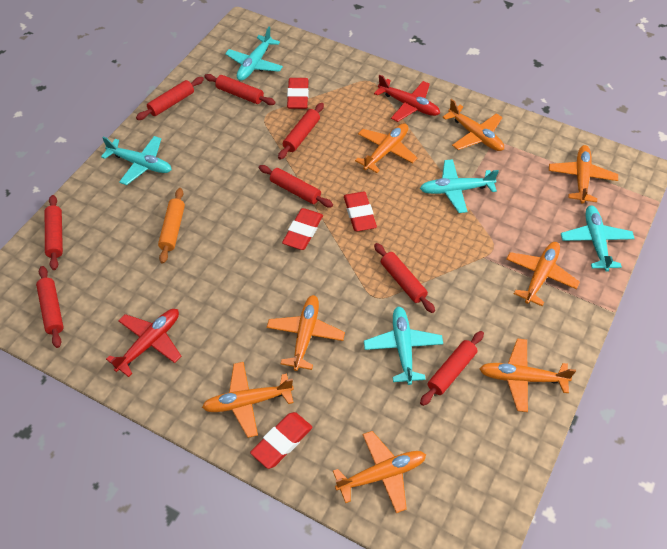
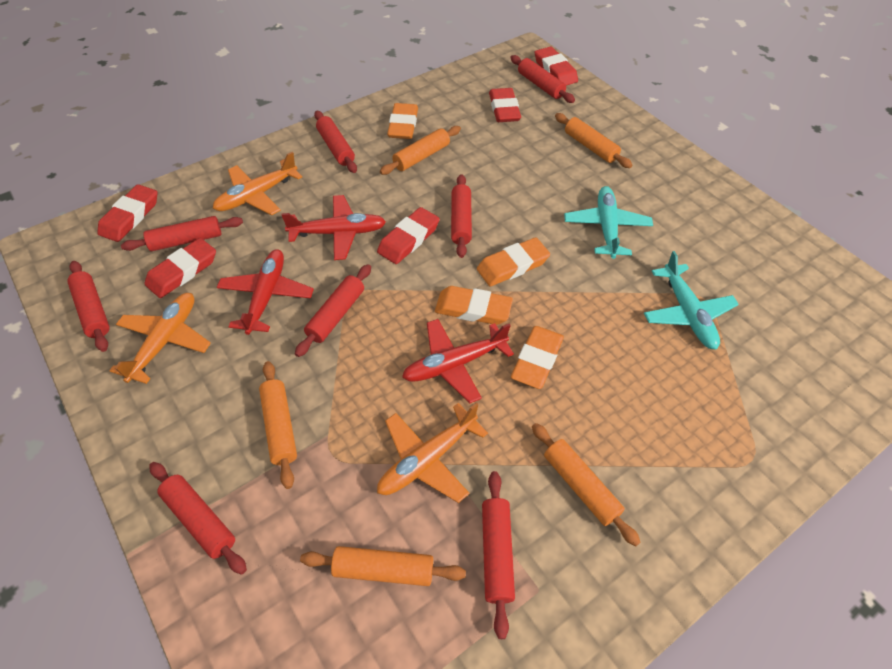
orange eraser: none = 0 -> [387,103,418,139] [435,286,513,325] [477,237,550,286] [511,326,564,389] = 4
orange plane: [202,362,294,438] [267,295,345,371] [333,431,426,513] [355,123,417,173] [442,99,504,151] [480,339,576,412] [506,242,580,306] [549,145,618,204] = 8 -> [110,293,211,384] [213,152,302,215] [377,403,488,503] = 3
orange rolling pin: [158,188,185,264] = 1 -> [259,361,297,489] [300,546,466,586] [380,126,461,175] [532,423,641,546] [555,113,632,168] = 5
red eraser: [250,412,313,469] [282,208,323,250] [287,78,309,109] [344,192,377,231] = 4 -> [97,184,157,242] [145,238,216,298] [377,207,440,264] [489,88,521,122] [535,47,578,85] = 5
red plane: [106,309,181,377] [374,74,440,122] = 2 -> [217,249,314,335] [281,195,386,260] [402,319,514,403] = 3
turquoise plane: [101,136,172,185] [225,27,283,81] [364,306,443,385] [420,159,499,213] [561,205,635,272] = 5 -> [564,186,653,259] [644,251,739,350] = 2

